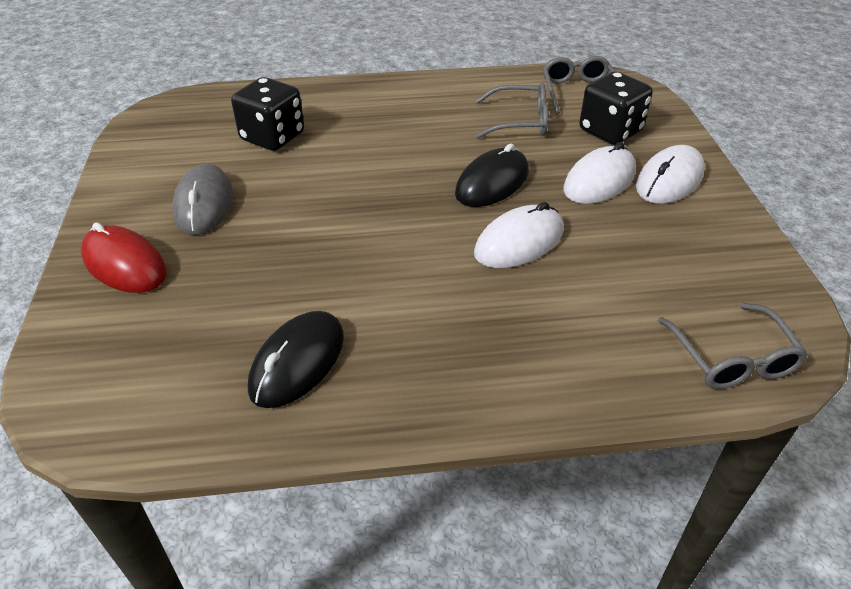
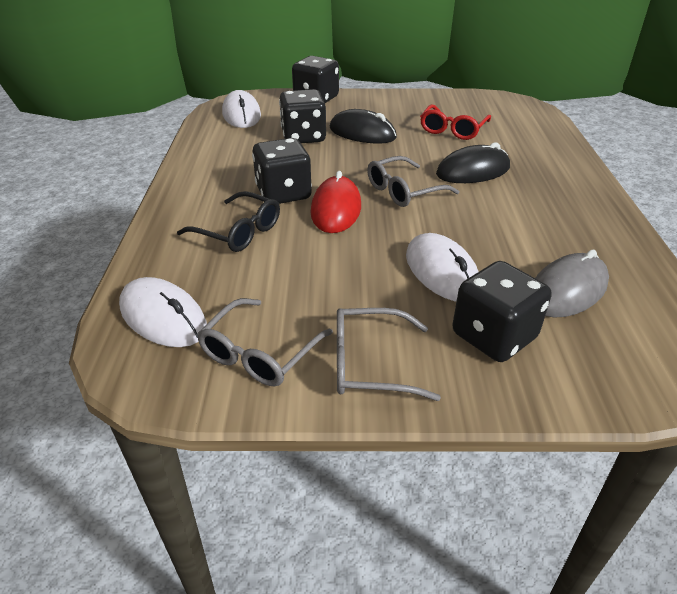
black dice: [231,77,304,151] [579,72,653,145] = 2 -> [252,138,312,204] [279,89,326,143] [292,56,339,103] [452,261,551,362] = 4
black glasses: none = 0 -> [177,191,280,252] = 1
red glasses: none = 0 -> [420,104,491,140] = 1

